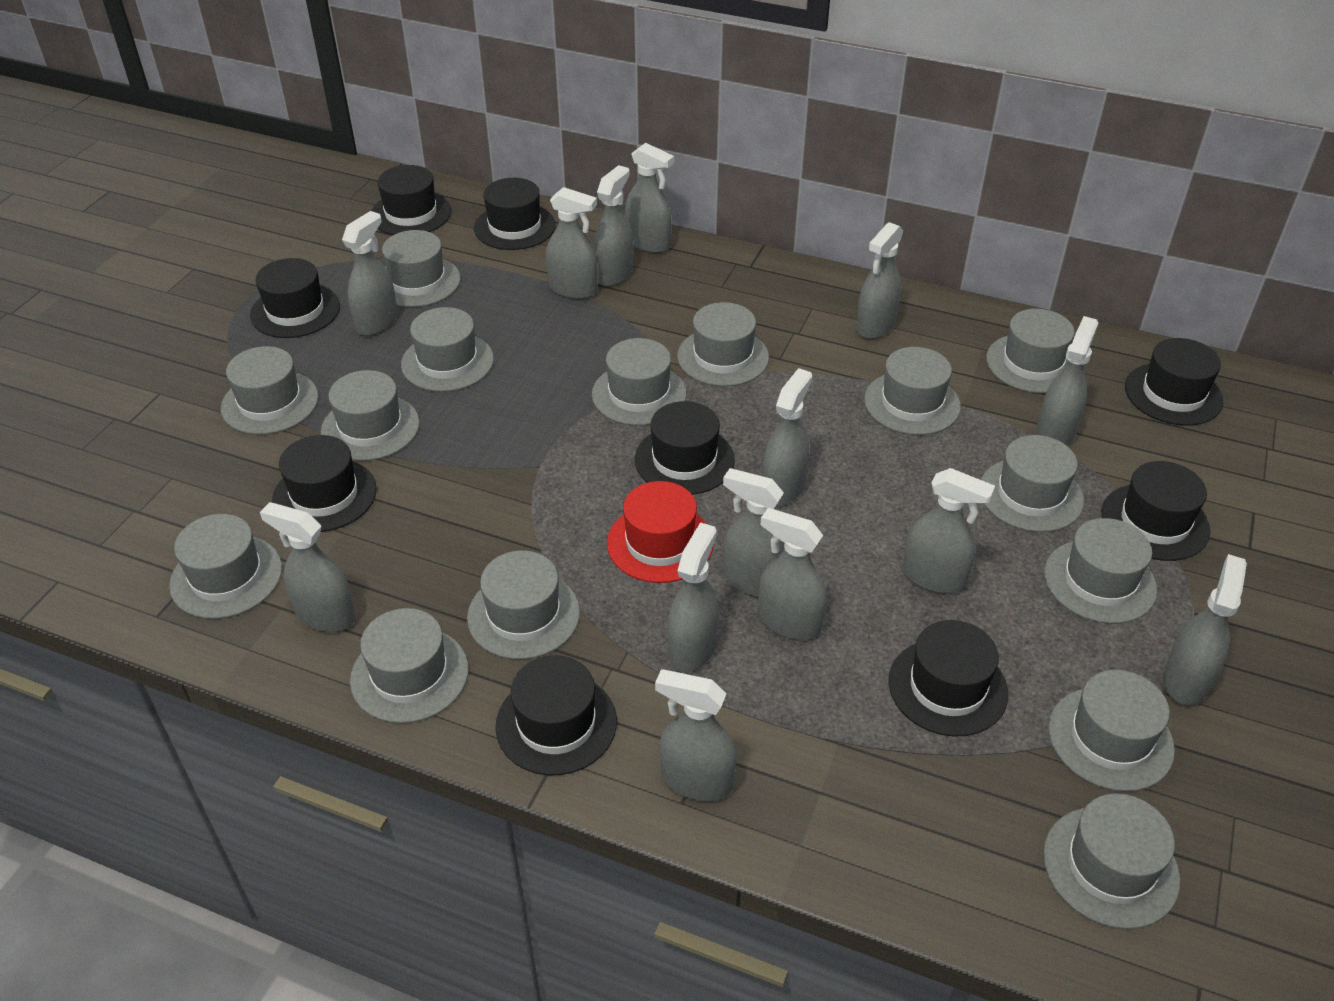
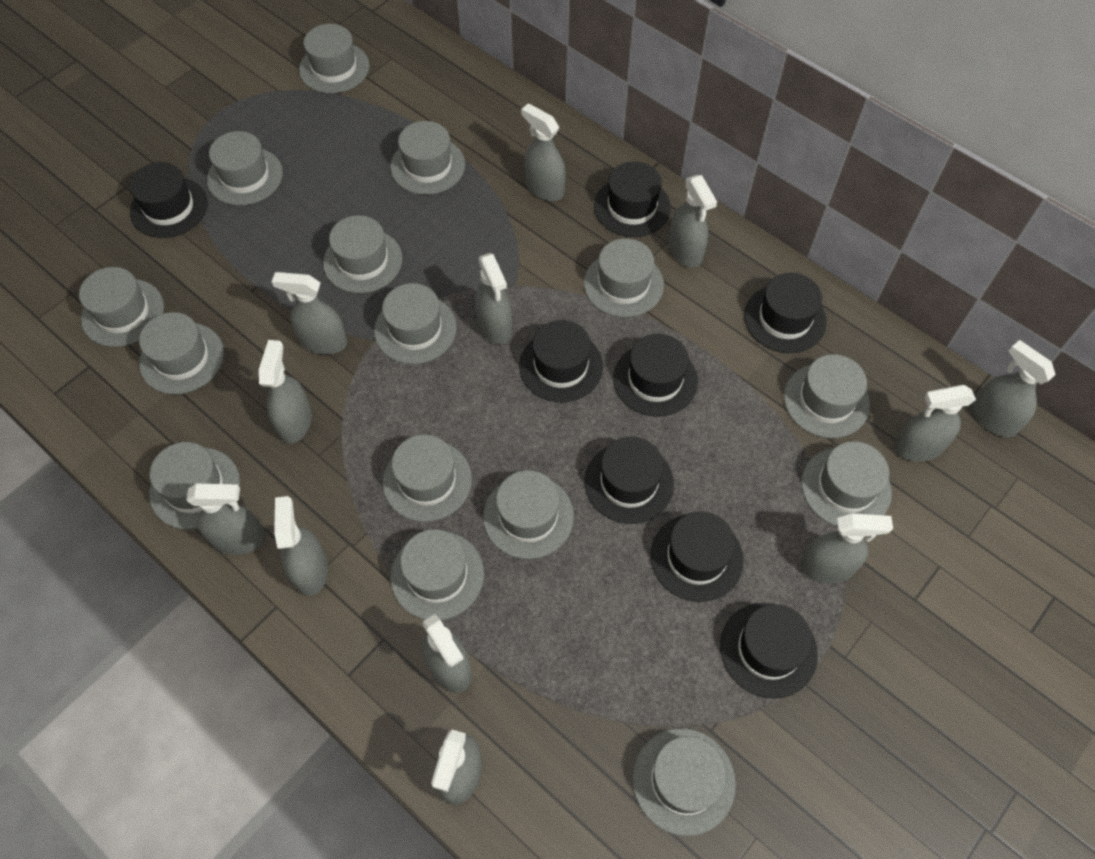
black hat: [250,258,340,338] [272,435,377,532] [372,165,451,235] [474,178,555,250] [495,655,617,775] [635,401,735,495] [889,620,1008,736] [1101,461,1210,561] [1125,338,1224,425] = 9 -> [130,162,208,238] [519,320,603,402] [585,437,674,524] [594,162,671,237] [613,334,698,417] [650,512,743,602] [720,603,818,699] [744,273,827,353] = 8
grey spray bottle: [260,502,356,632] [342,211,398,336] [546,187,598,299] [593,165,633,286] [625,143,674,253] [655,669,737,801] [668,522,719,672] [723,468,785,597] [758,508,827,640] [762,368,812,506] [856,222,904,339] [903,468,995,594] [1036,316,1098,446] [1163,554,1247,706] = 14 -> [186,484,266,555] [259,340,312,443] [272,272,347,355] [274,496,328,596] [422,614,472,693] [431,730,482,805] [475,253,512,345] [521,103,566,201] [669,175,717,268] [801,513,893,583] [894,385,976,461] [972,340,1056,437] = 12
red hat: [607,481,713,583] = 1 -> none = 0

